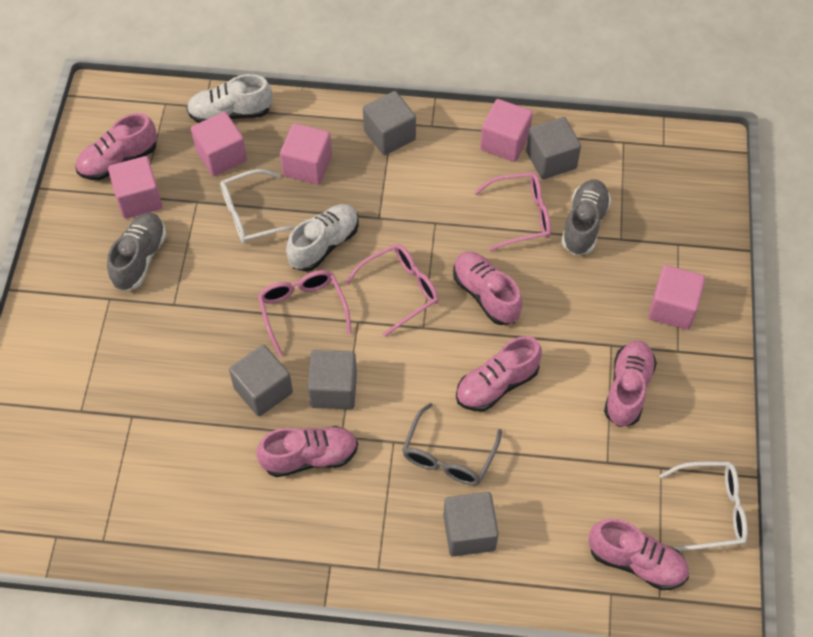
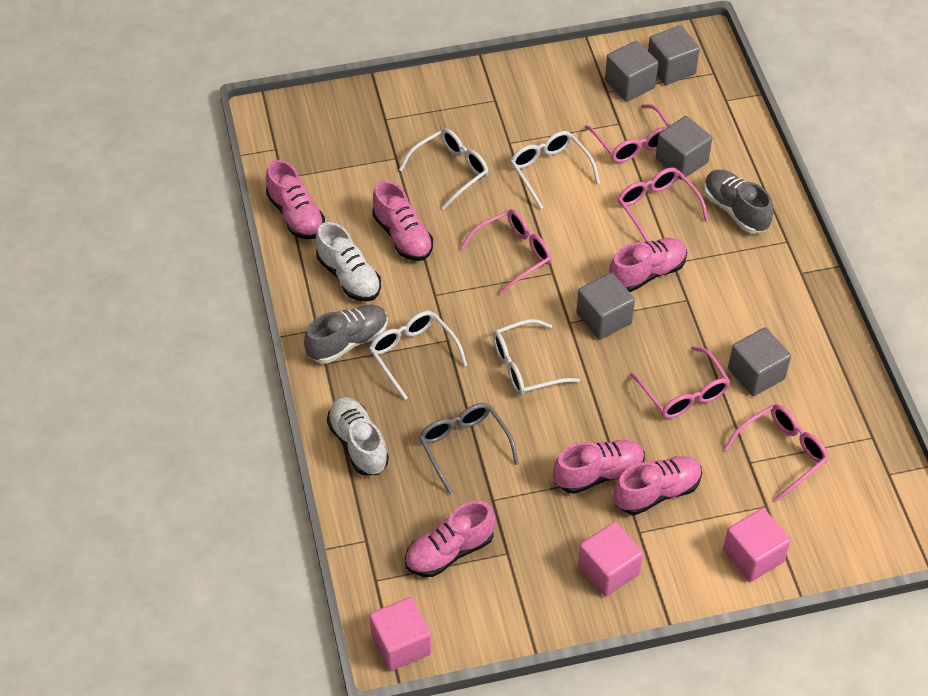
pink cube: [108,156,162,219] [191,112,247,176] [280,123,332,185] [480,99,533,162] [648,265,705,330] = 5 -> [369,597,431,671] [578,522,643,597] [723,508,791,582] = 3
pink glasses: [258,270,352,356] [345,244,439,337] [474,172,551,251] = 3 -> [460,209,551,294] [585,104,670,163] [618,167,708,242] [630,346,730,418] [724,404,829,502] = 5
white glasses: [220,169,296,244] [659,462,748,551] = 2 -> [369,311,467,400] [399,128,488,210] [493,319,580,396] [510,131,600,209] = 4

